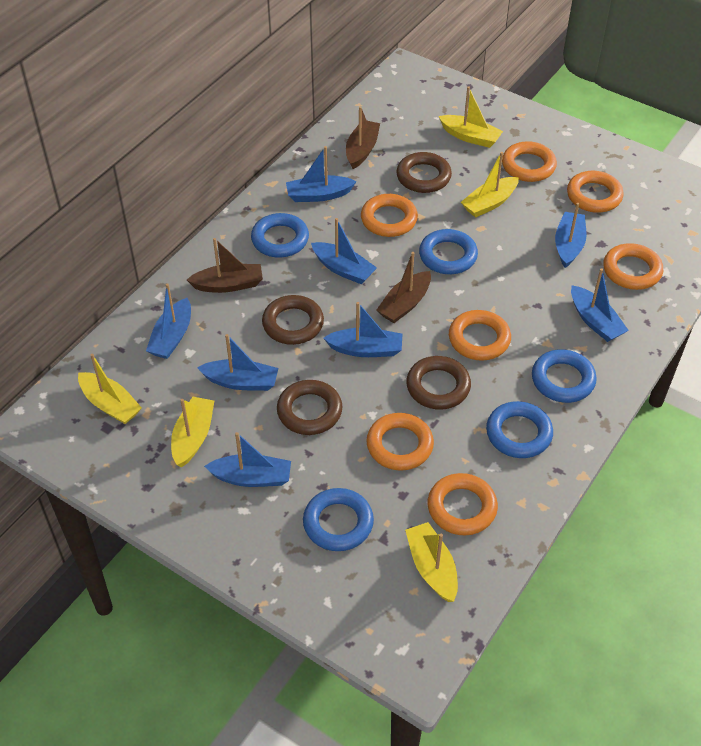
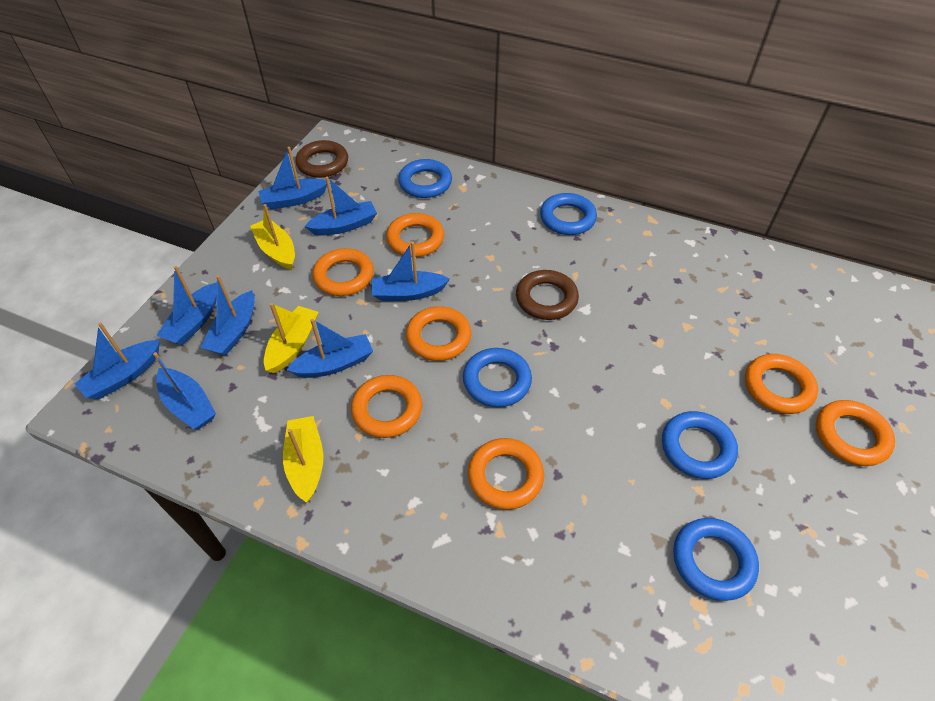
brown boat: [187,238,263,293] [346,106,380,169] [376,252,431,323] = 3 -> none = 0
brown ring: [262,295,324,345] [277,380,343,435] [396,152,452,193] [406,356,471,410] = 4 -> [296,140,348,178] [516,270,579,320] = 2
yellow boat: [78,354,142,424] [171,397,214,467] [405,522,458,602] [439,86,503,148] [461,152,519,218] = 5 -> [250,204,295,270] [264,303,318,373] [283,416,323,502] = 3

